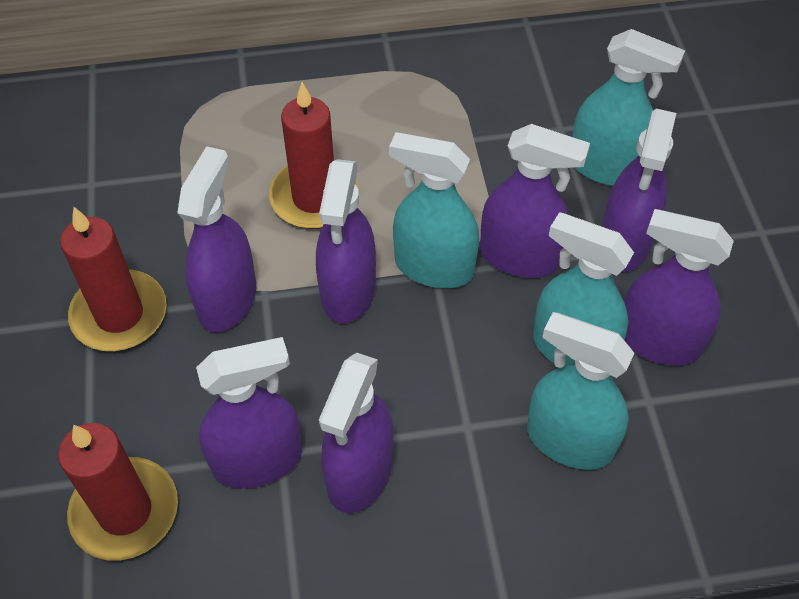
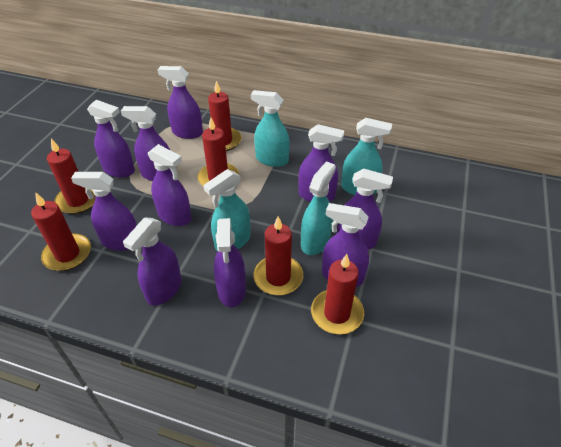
purple spray bottle: [177,146,256,332] [196,337,302,488] [316,159,376,323] [319,353,393,513] [480,124,590,278] [602,109,676,272] [624,209,734,365] = 7 -> [71,172,137,251] [87,100,135,178] [121,106,170,181] [123,217,182,306] [148,144,192,226] [158,66,203,139] [214,218,246,307] [298,124,344,202] [322,203,369,287] [337,169,393,250] = 10
red candle: [58,423,178,561] [60,207,167,351] [269,82,359,229] = 3 -> [31,193,91,271] [47,139,95,214] [198,118,239,186] [208,81,242,151] [253,216,303,295] [311,254,364,334] = 6

